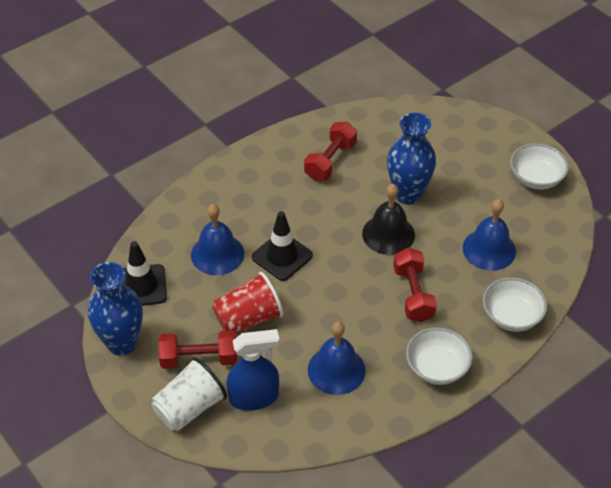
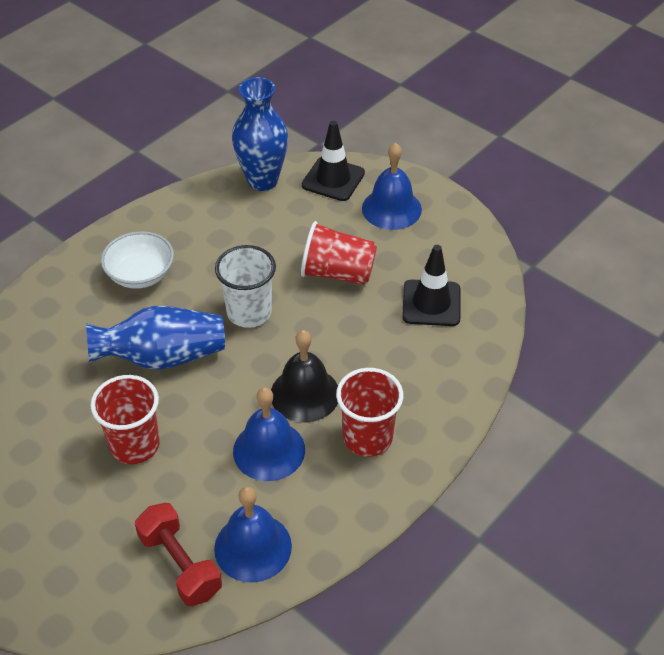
blue spray bottle: [227,329,280,411] = 1 -> none = 0
red cup: [212,272,283,334] = 1 -> [90,375,160,464] [301,221,377,285] [336,368,403,457] = 3
red dumbbell: [158,330,237,369] [304,122,357,181] [393,248,437,322] = 3 -> [135,503,222,606] = 1
white bowl: [406,327,472,385] [483,278,547,331] [510,144,569,189] = 3 -> [101,231,174,289] = 1

